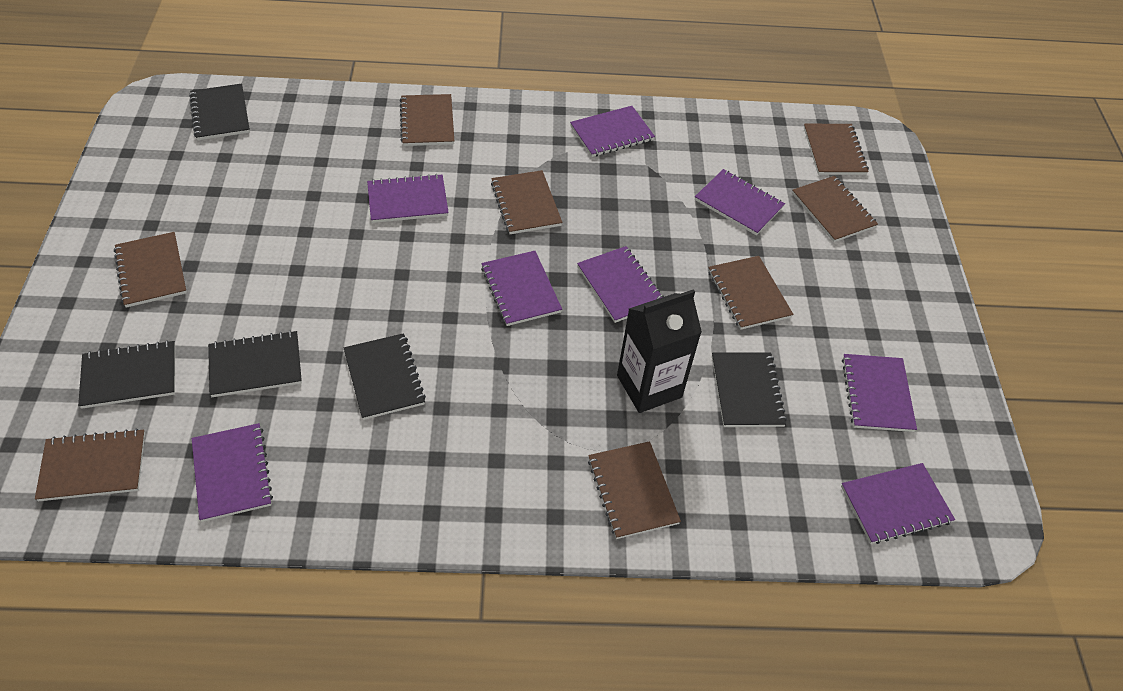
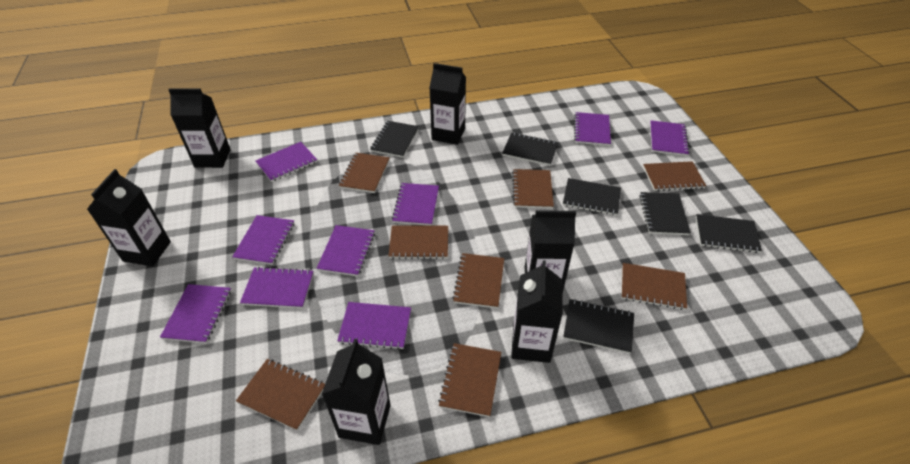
black carton: [617,289,702,413] = 1 -> [87,169,171,266] [168,88,231,168] [322,339,391,445] [429,63,466,145] [511,260,563,363] [525,210,576,290] = 6
black notebook: [78,340,175,409] [189,84,250,140] [208,331,302,397] [344,333,426,420] [712,352,787,427] = 5 -> [370,121,419,158] [502,133,558,166] [563,178,621,216] [563,299,634,354] [640,192,691,235] [696,214,762,253] = 6
purple notebook: [192,423,273,522] [367,174,449,223] [481,251,562,326] [570,106,655,157] [577,246,664,323] [695,169,785,235] [841,463,955,544] [842,354,917,432] = 8 -> [160,284,231,343] [232,215,294,265] [240,267,314,308] [255,142,317,182] [317,225,375,276] [337,302,411,350] [392,183,439,226] [574,112,611,146] [650,121,690,156] = 9

